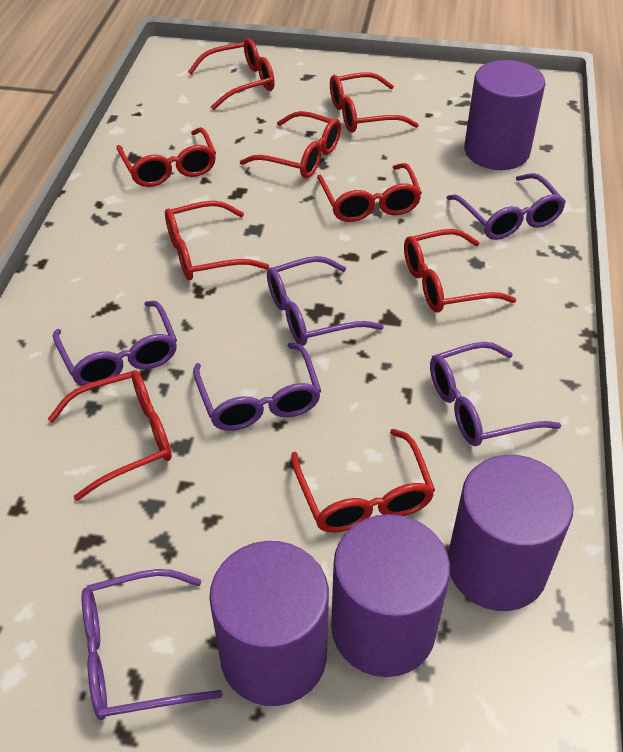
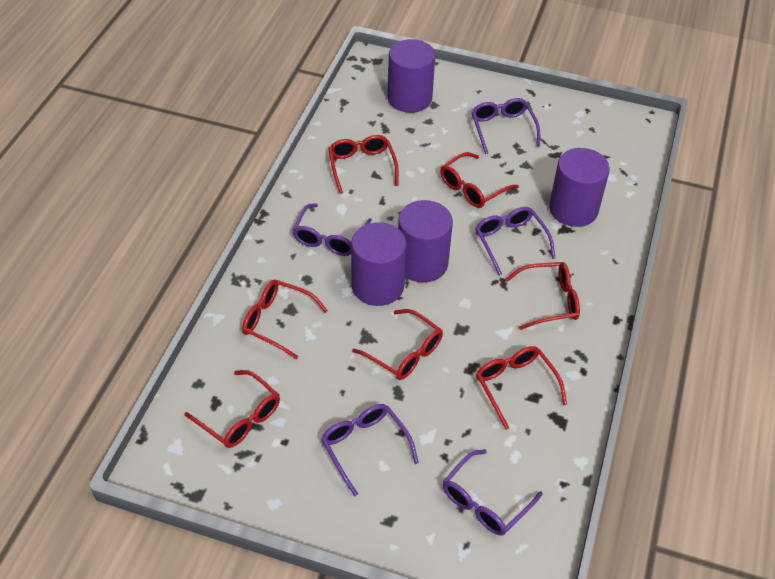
purple glasses: [53,301,177,386] [82,569,223,720] [193,343,321,431] [267,256,384,346] [430,342,561,446] [447,173,566,240] = 6 -> [292,203,372,256] [321,404,419,496] [443,449,543,536] [471,98,540,154] [475,207,555,276] = 5
red glasses: [48,370,172,501] [116,127,216,187] [165,201,269,280] [188,38,275,110] [240,111,341,178] [291,429,435,533] [317,163,422,222] [330,72,419,133] [404,229,517,313] = 9 -> [184,370,280,448] [242,280,328,359] [328,135,399,194] [352,309,443,380] [440,152,519,208] [476,346,567,430] [505,262,580,330] = 7

